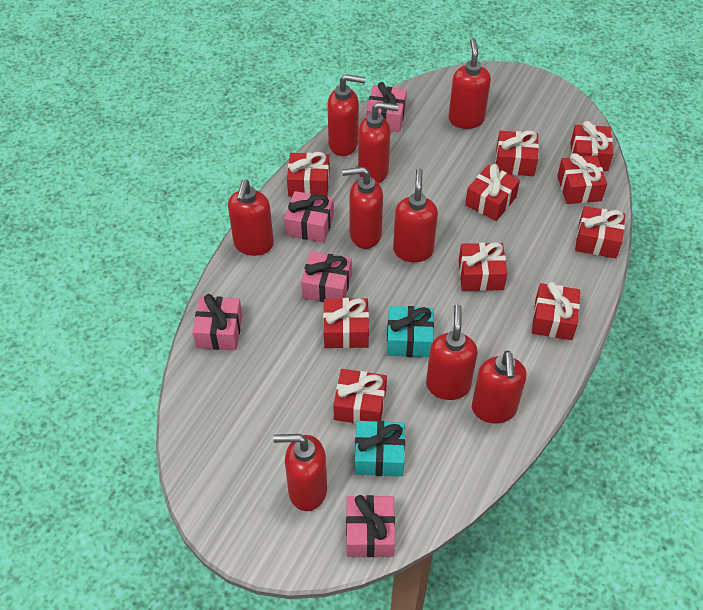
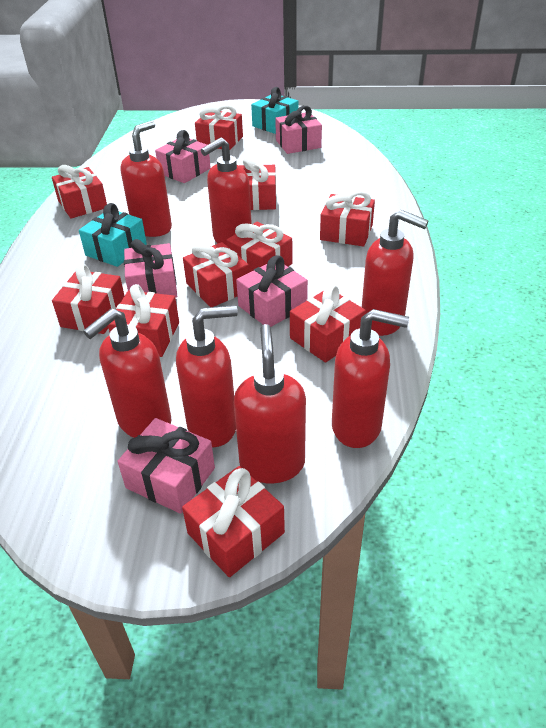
red soap dispenser: [228,180,274,256] [273,434,327,511] [328,74,366,156] [342,167,383,249] [358,102,399,183] [393,168,438,262] [426,305,478,400] [448,38,491,129] [472,350,527,424] = 9 -> [83,309,171,438] [121,121,172,237] [176,305,238,447] [201,137,252,246] [234,324,306,483] [332,309,409,448] [362,210,429,336] = 7

